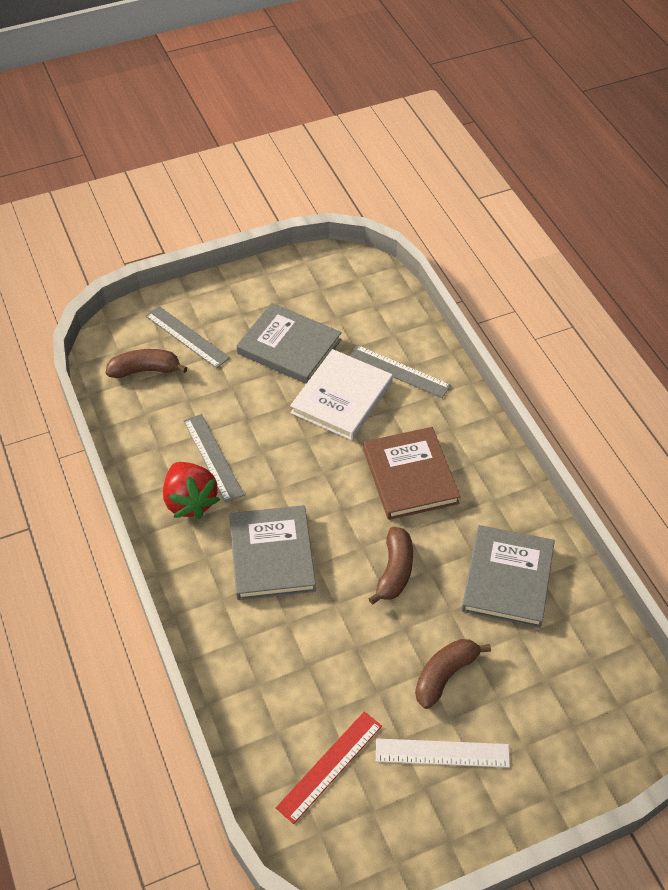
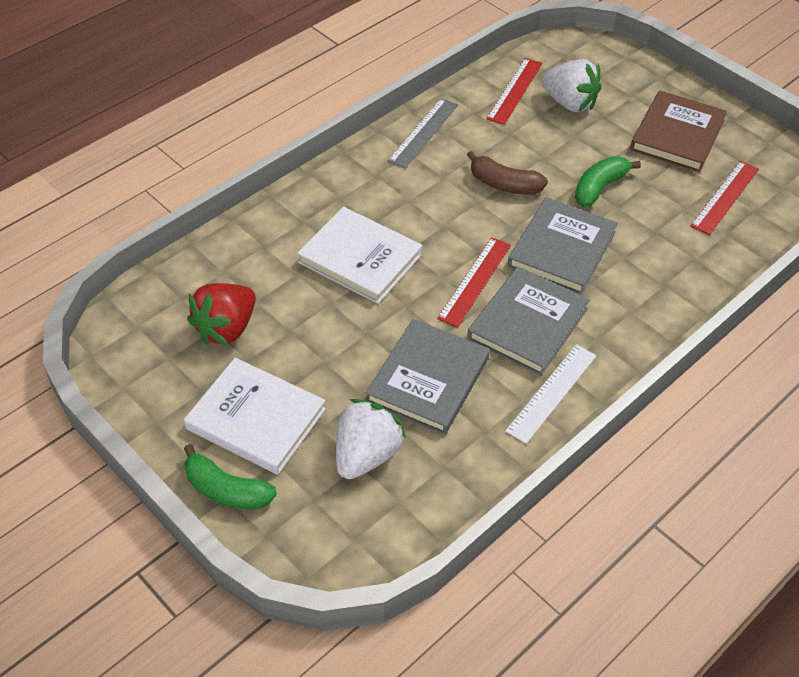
brown banana: [106,349,187,378] [369,527,413,605] [415,639,491,709] = 3 -> [467,151,548,195] = 1
green banana: none = 0 -> [184,444,277,509] [575,156,641,207] = 2
grey ruler: [146,306,230,368] [184,414,244,503] [350,345,451,398] = 3 -> [388,98,458,168] = 1
red ruler: [276,711,382,824] = 1 -> [437,237,511,327] [486,58,542,125] [690,161,759,235] = 3
white book: [290,349,393,440] = 1 -> [184,358,326,474] [297,207,422,304] = 2
white strawberry: none = 0 -> [336,399,406,479] [541,59,602,112] = 2

